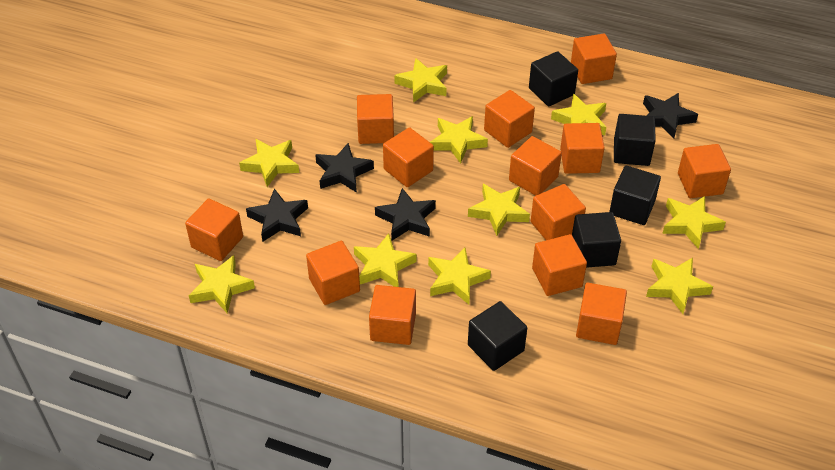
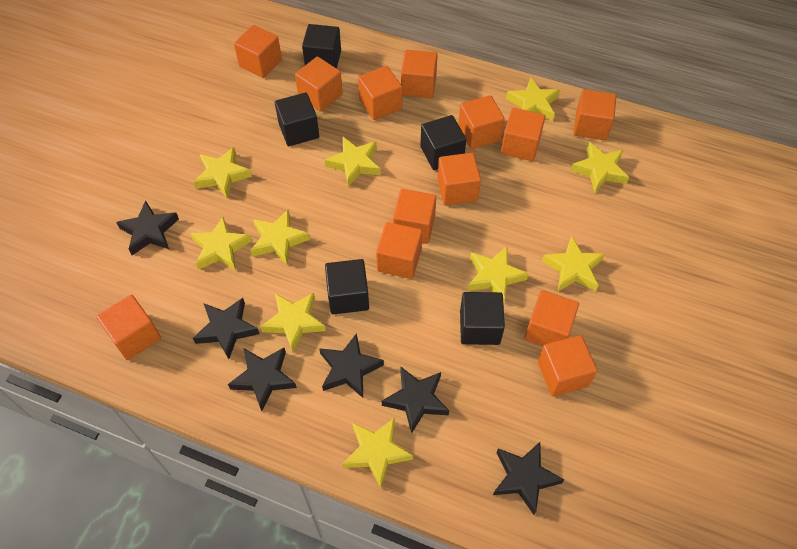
black star: [246,189,308,242] [315,143,374,193] [375,188,436,240] [643,93,698,139] = 4 -> [116,200,179,255] [193,298,259,359] [228,348,297,411] [319,333,384,398] [382,366,449,434] [493,442,564,515] = 6

